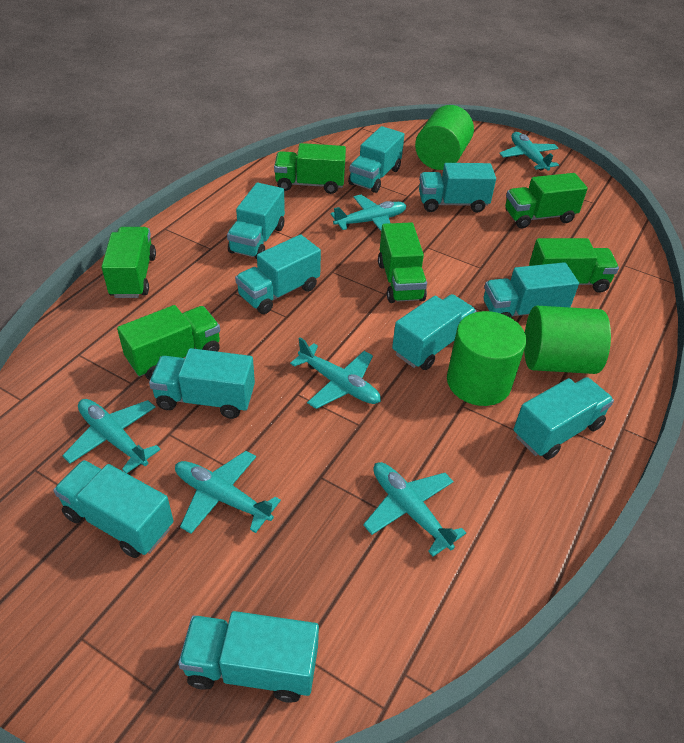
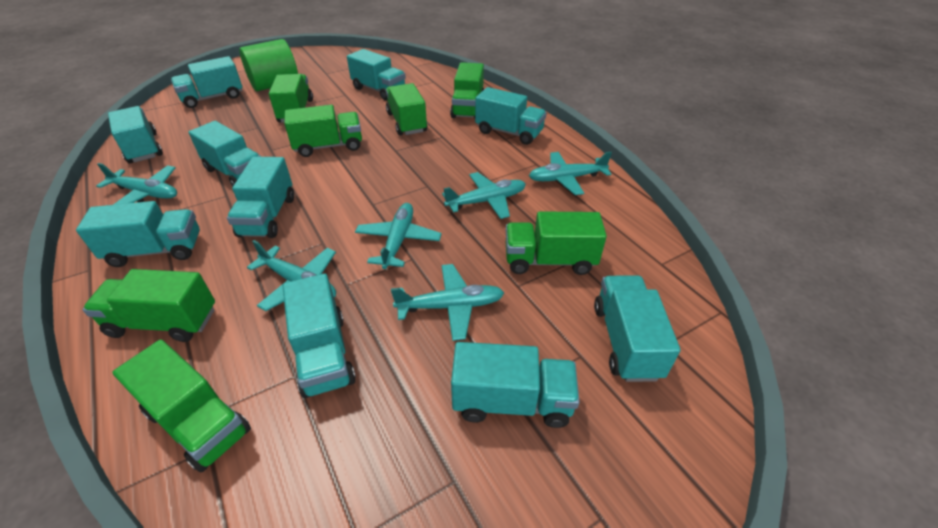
green cylinder: [415,105,474,170] [447,311,526,406] [524,306,611,374] = 3 -> [239,39,298,91] = 1
green truck: [102,227,156,298] [117,305,220,380] [274,143,346,194] [378,222,427,303] [505,173,588,228] [529,238,619,293] = 6 -> [83,269,215,342] [112,339,251,472] [269,74,313,122] [284,105,362,157] [386,83,428,135] [450,62,484,118] [506,211,607,275] = 7

